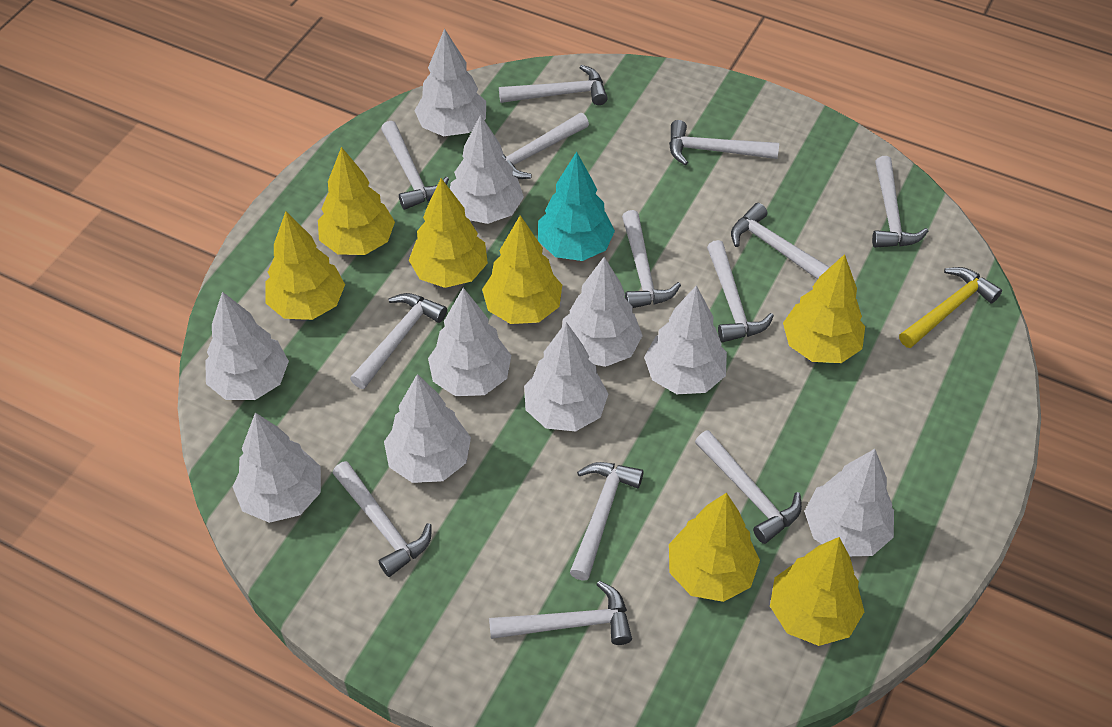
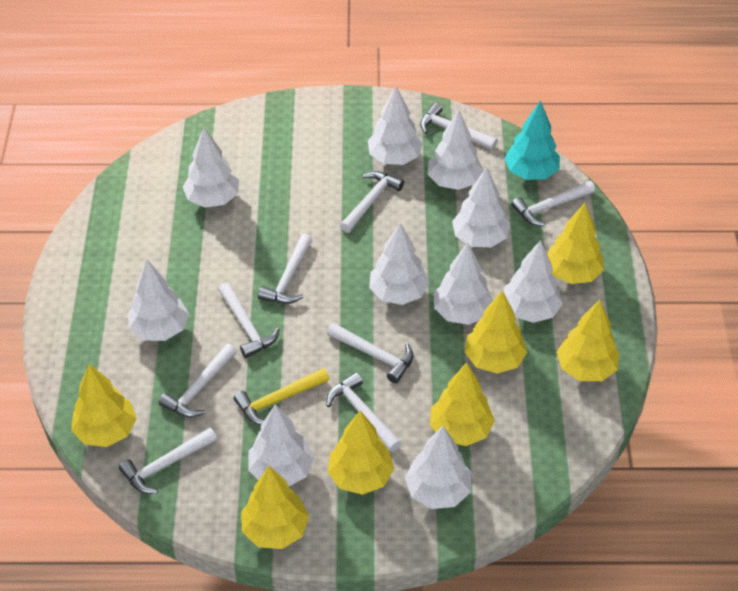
white hammer: [333,461,432,577] [350,293,447,389] [381,121,449,210] [489,581,632,645] [499,65,608,105] [502,113,589,179] [570,462,644,581] [622,210,681,308] [669,120,779,165] [695,430,802,544] [707,240,774,342] [731,203,830,279] [872,156,928,248] = 13 -> [119,428,217,494] [159,344,237,418] [218,282,280,358] [258,234,312,304] [326,372,401,452] [327,323,414,383] [340,171,404,233] [420,103,498,150] [511,181,595,226] = 9

